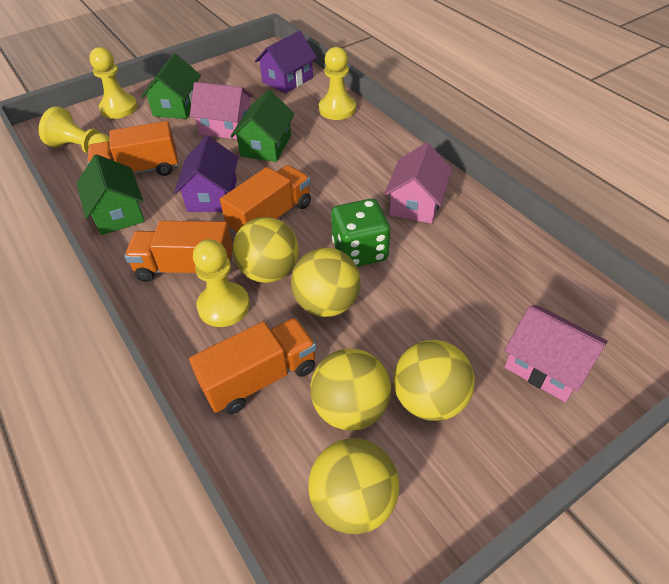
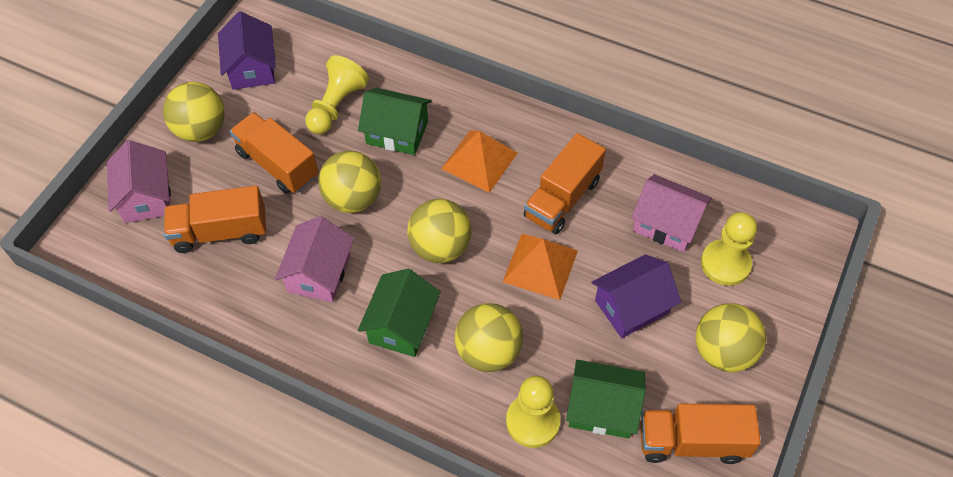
green dice: [331,199,390,267] = 1 -> none = 0
orange pyramid: none = 0 -> [441,130,518,193] [503,234,578,300] = 2
yellow pawn: [39,106,110,153] [89,47,138,119] [193,239,250,327] [319,47,356,120] = 4 -> [305,55,369,134] [506,376,561,448] [701,212,757,286] = 3

